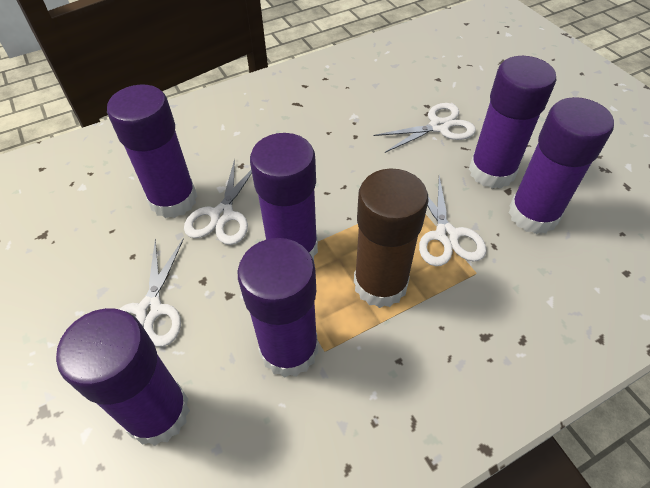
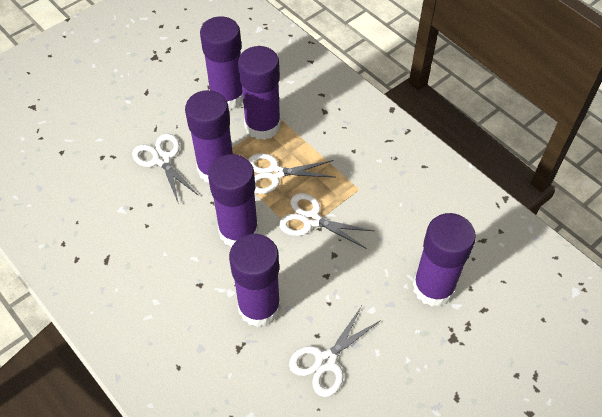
brown glue stick: [354,168,428,308] = 1 -> none = 0

